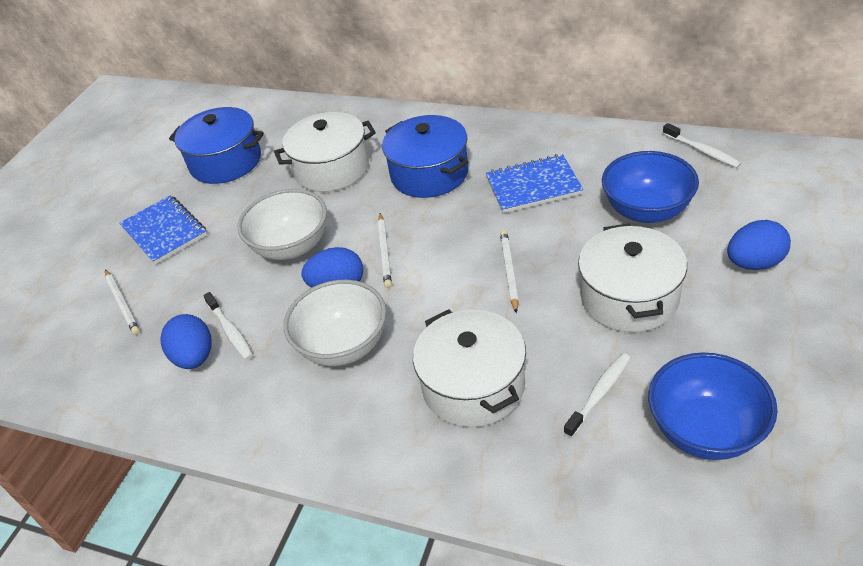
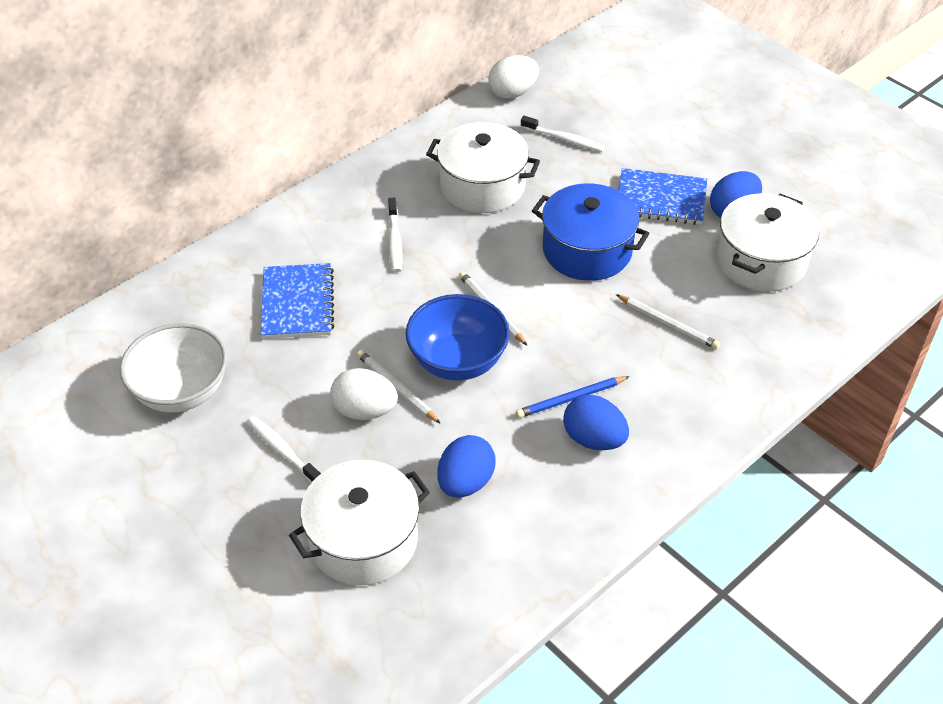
blue bowl: [602,151,699,223] [649,353,778,460] = 2 -> [406,294,510,381] = 1
blue pencil: none = 0 -> [516,376,630,418] = 1
blue pot: [169,107,264,184] [382,115,469,198] = 2 -> [532,184,650,281] = 1
white bowl: [237,189,327,260] [284,280,386,366] = 2 -> [120,323,227,413] = 1
white egg: none = 0 -> [330,368,398,420] [488,55,539,99] = 2

